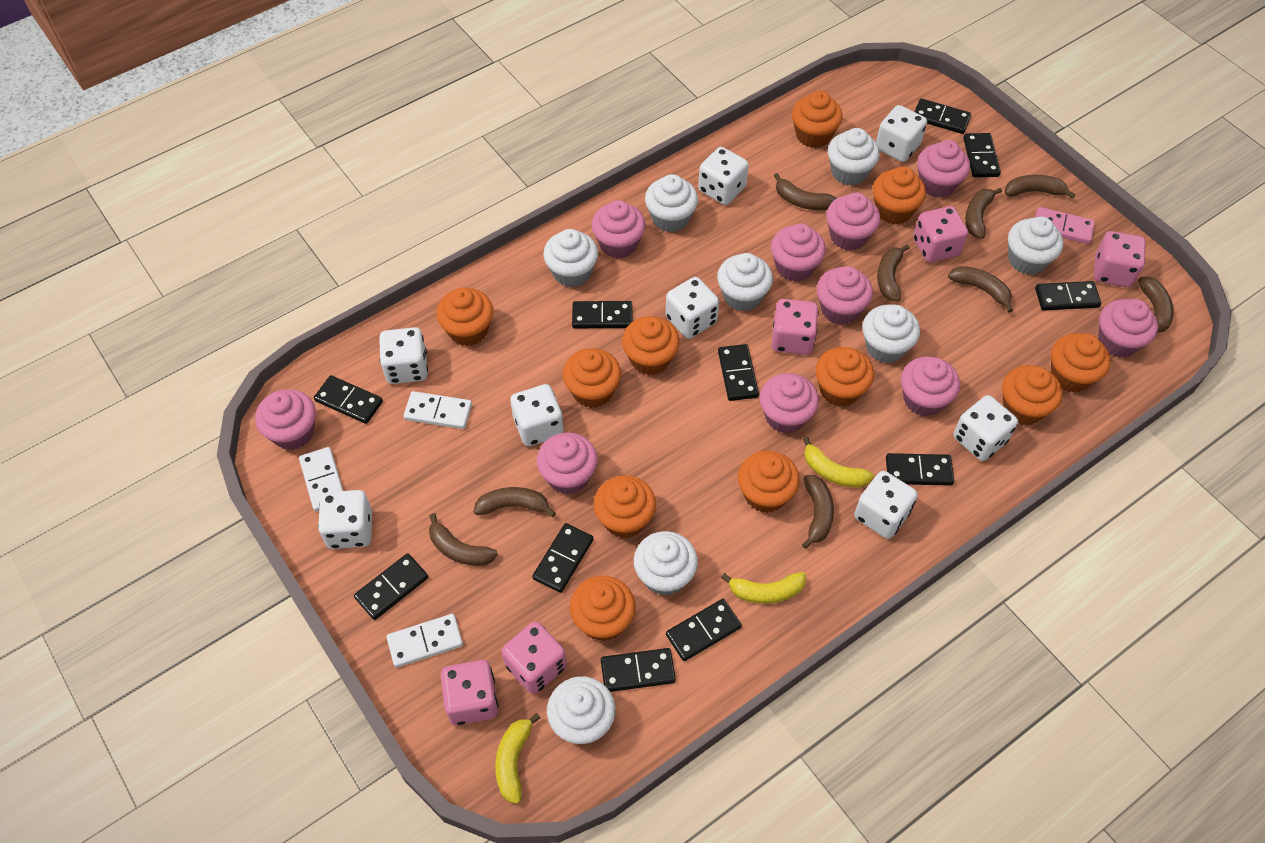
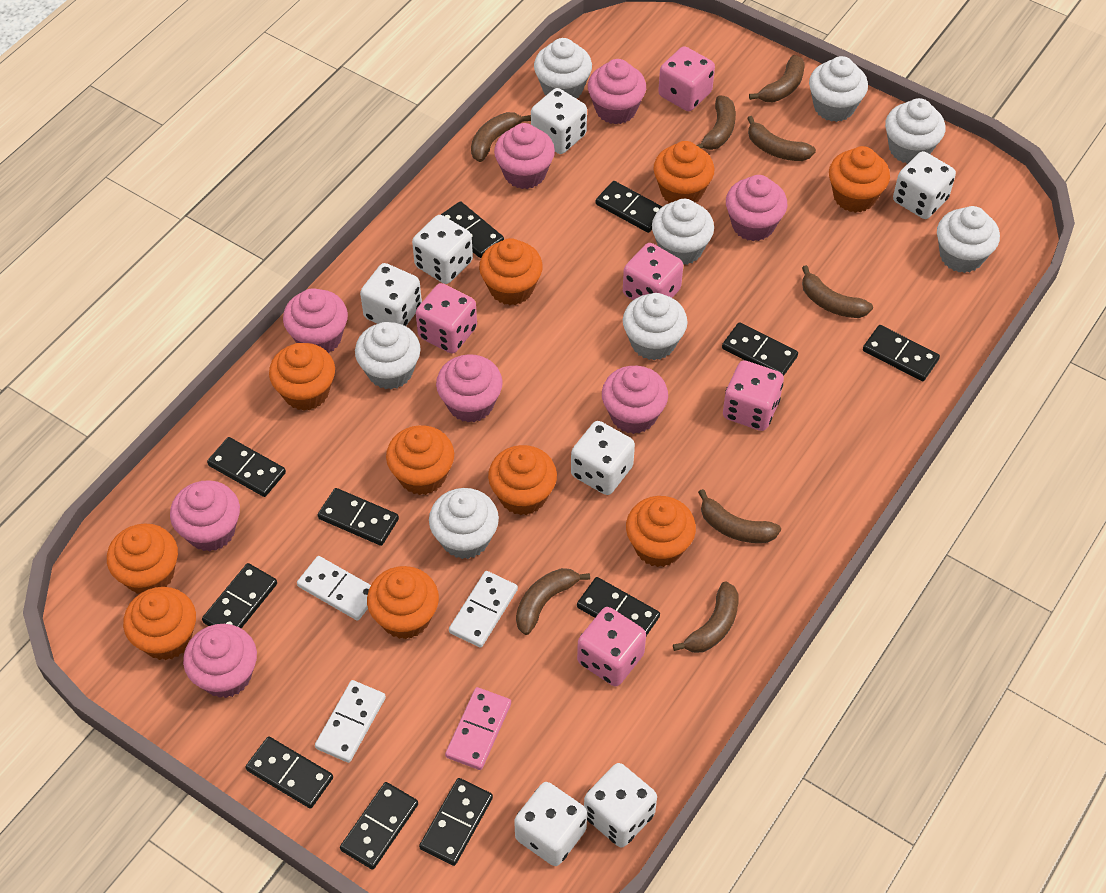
brown banana: [429,513,498,566] [474,487,556,517] [774,173,837,210] [802,475,834,549] [877,244,910,302] [948,266,1013,313] [965,188,1002,239] [1005,175,1075,199] [1138,277,1174,333] = 9 -> [471,112,531,162] [516,568,590,635] [673,581,739,653] [697,95,736,150] [698,489,781,543] [747,116,816,161] [749,55,805,102] [802,265,873,318] = 8
orange cupcake: [436,288,493,346] [563,348,621,408] [570,576,635,641] [594,475,656,538] [622,316,680,375] [738,451,800,513] [792,91,843,148] [815,347,874,407] [873,166,926,224] [1002,365,1062,425] [1051,333,1111,393] = 11 -> [107,524,178,594] [123,587,196,660] [269,343,335,411] [367,566,439,639] [386,425,454,495] [479,238,543,305] [488,445,557,515] [626,496,696,567] [653,141,714,203] [829,146,890,213] = 10
pink cupcake: [255,389,316,450] [537,432,598,495] [591,200,645,258] [759,373,819,433] [771,223,826,282] [817,266,873,325] [826,192,880,251] [901,356,960,416] [918,140,970,198] [1098,299,1158,358] = 10 -> [170,480,240,552] [183,624,257,698] [283,288,348,353] [436,354,503,423] [494,123,555,189] [588,59,646,125] [602,366,668,434] [726,175,787,241] = 8
white dice: [318,490,372,549] [379,327,428,384] [510,384,564,446] [666,277,719,339] [698,147,749,205] [854,471,918,539] [876,105,927,162] [953,395,1018,461] = 8 -> [360,263,422,326] [412,215,473,284] [514,782,587,866] [531,88,587,154] [571,421,635,495] [584,763,657,847] [893,151,956,219] = 7
yellow banana: [495,713,540,804] [721,572,806,604] [803,437,874,488] = 3 -> none = 0

